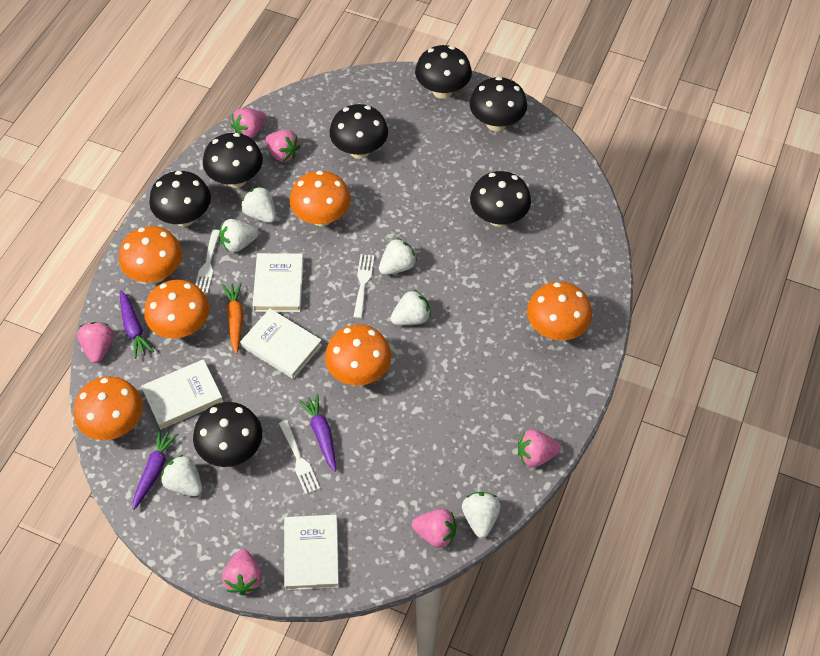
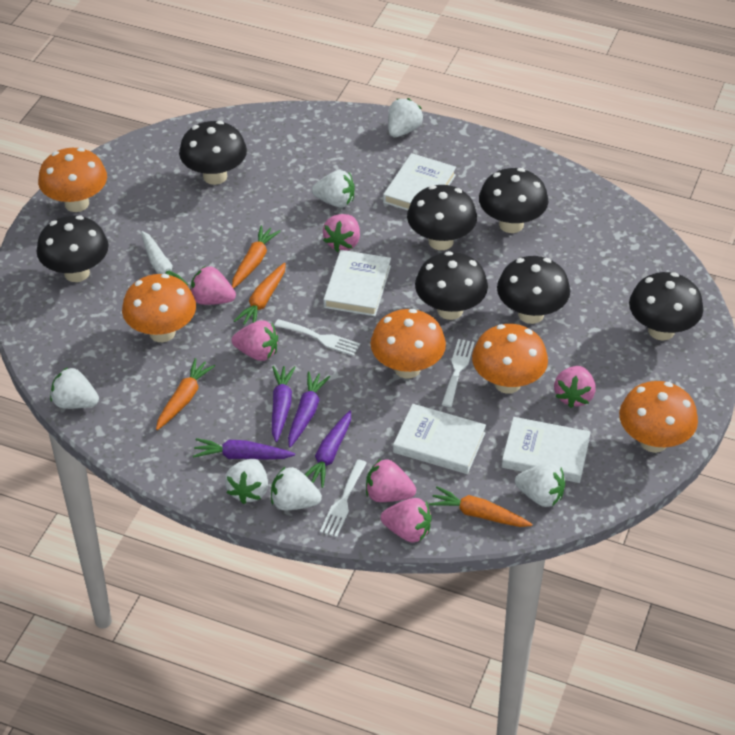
orange carrot: [222,282,243,354] = 1 -> [156,358,215,430] [232,225,281,289] [234,263,286,325] [429,486,532,527] = 4
orange mushroom: [74,376,143,440] [119,226,182,283] [144,280,210,338] [290,171,351,226] [325,324,391,386] [527,281,592,340] = 6 -> [38,148,107,212] [122,274,196,342] [370,309,446,378] [472,324,548,394] [619,381,698,453] = 5
purple carrot: [120,290,154,359] [132,428,178,510] [298,394,336,472] = 3 -> [193,438,295,459] [272,366,296,442] [288,371,330,447] [305,410,351,488] = 4
white carrot: none = 0 -> [141,231,188,286] = 1

